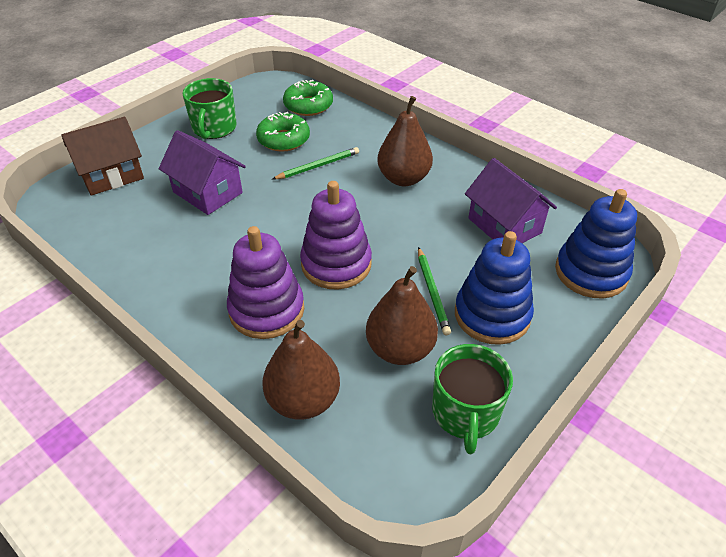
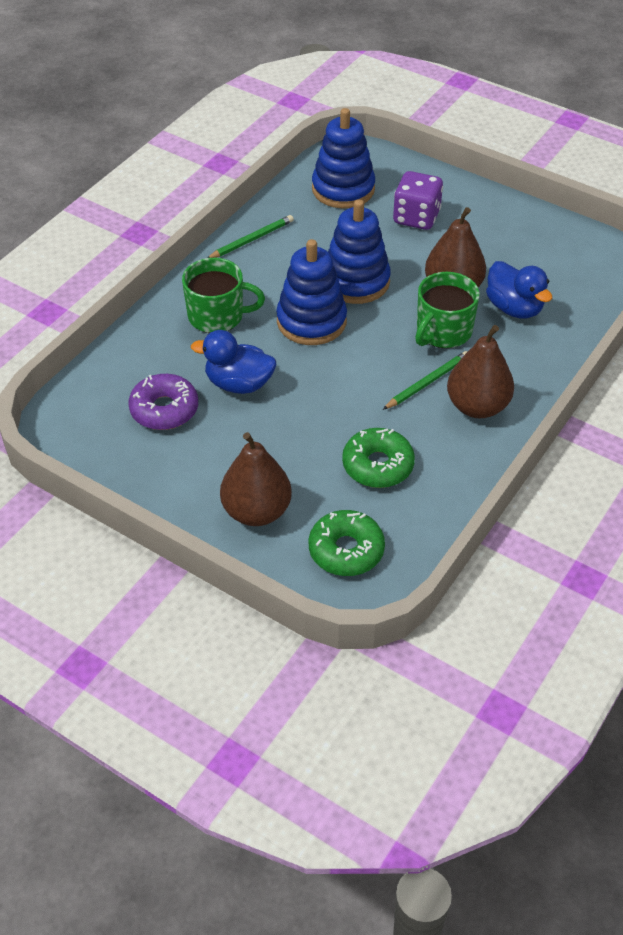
blue duck: none = 0 -> [191,330,276,394] [486,261,552,318] = 2
blue stacking toy: [455,231,534,345] [555,189,637,299] = 2 -> [276,239,347,345] [312,108,375,208] [328,200,391,304] = 3
brown house: [61,116,144,196] = 1 -> none = 0
purple dice: none = 0 -> [393,171,443,230] = 1
purple donut: none = 0 -> [128,374,198,430] = 1
purple house: [159,130,246,215] [465,158,557,243] = 2 -> none = 0
purple stacking toy: [227,226,304,339] [300,181,372,290] = 2 -> none = 0

